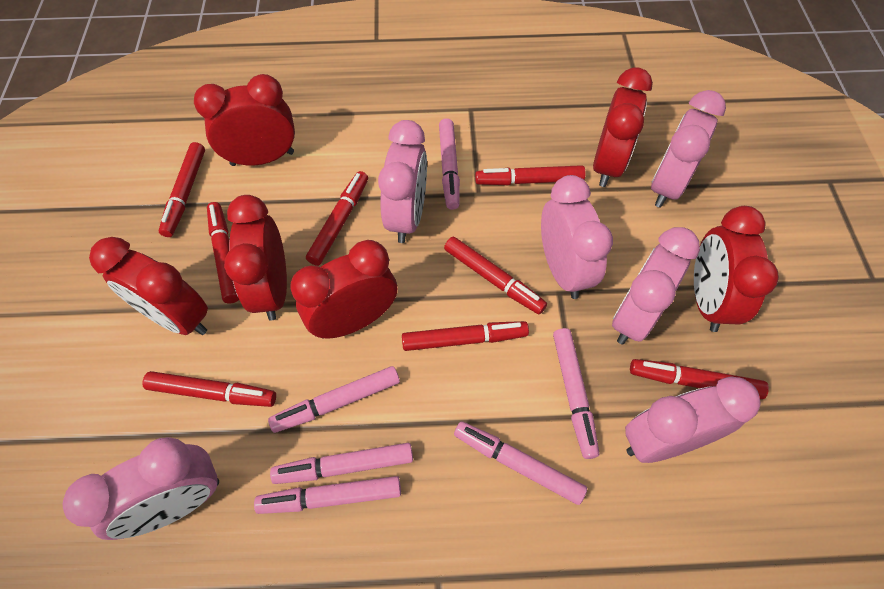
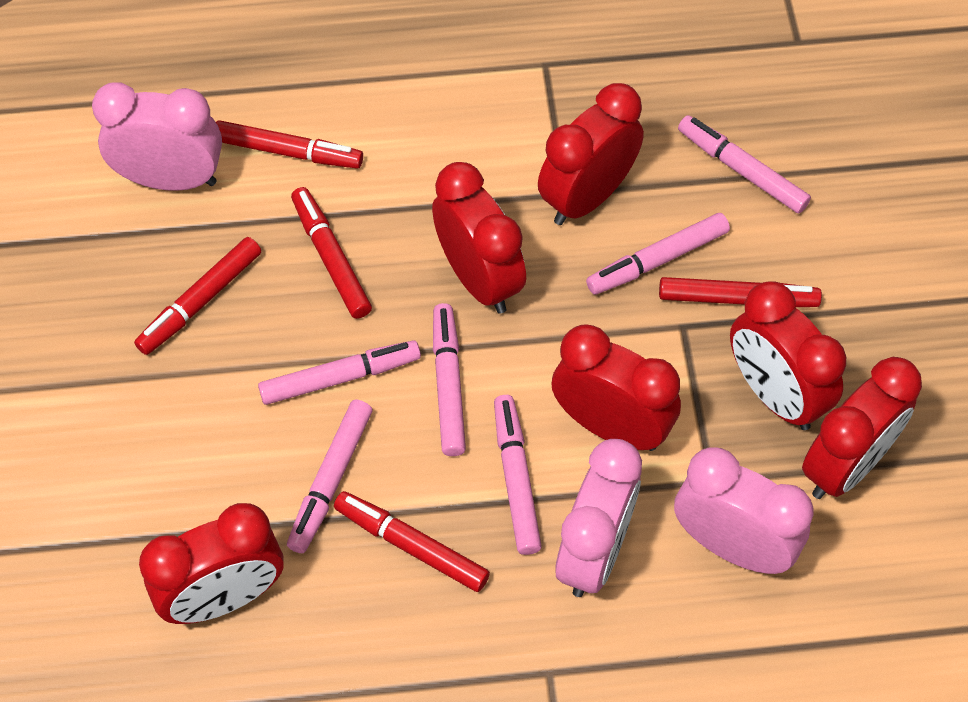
pink clock: [63,437,219,540] [378,120,427,243] [541,175,613,299] [612,227,700,345] [625,376,761,463] [651,90,726,208] = 6 -> [92,82,222,191] [555,439,642,597] [674,447,814,574] = 3
red marker: [142,371,276,407] [158,142,205,237] [207,202,239,303] [306,171,368,266] [402,321,529,351] [444,237,547,314] [475,165,586,185] [630,359,769,399] = 8 -> [134,237,261,355] [216,120,363,169] [291,187,372,319] [334,491,490,592] [659,277,822,307] = 5

